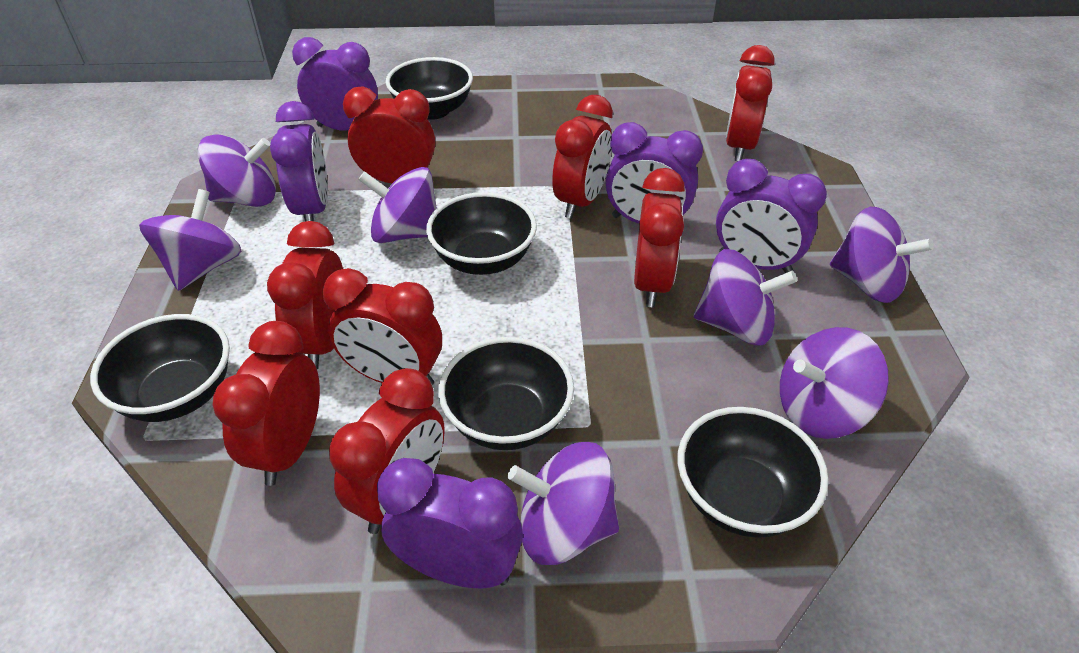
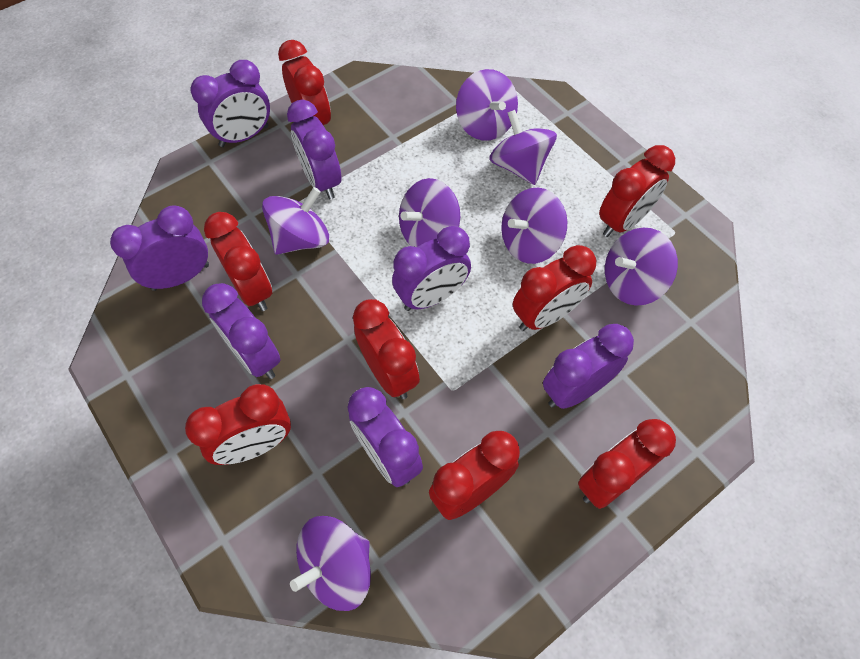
black bowl: [90,314,230,422] [386,57,473,120] [426,192,537,275] [438,337,574,450] [677,407,829,538] = 5 -> none = 0
purple clock: [270,101,328,222] [292,37,378,131] [377,458,523,588] [606,122,703,224] [716,159,827,273] = 5 -> [110,205,209,291] [191,60,270,147] [202,283,281,379] [287,99,341,199] [347,387,423,487] [392,226,471,311] [543,324,634,409] = 7

